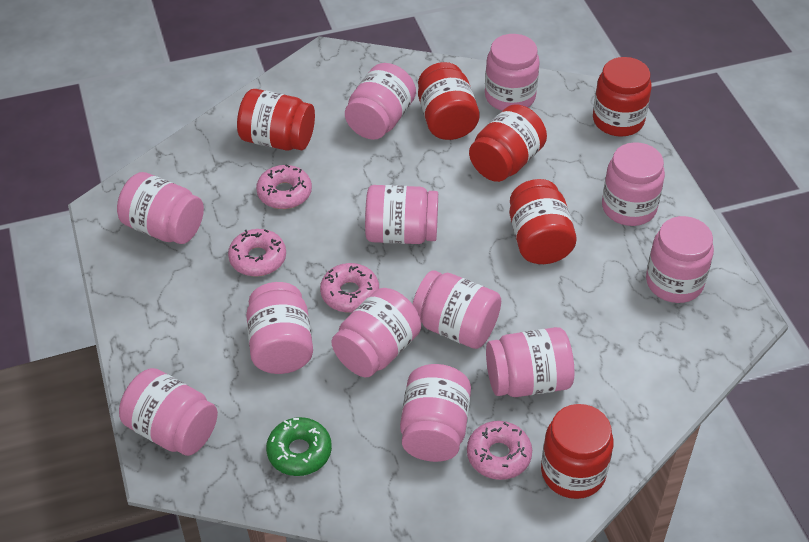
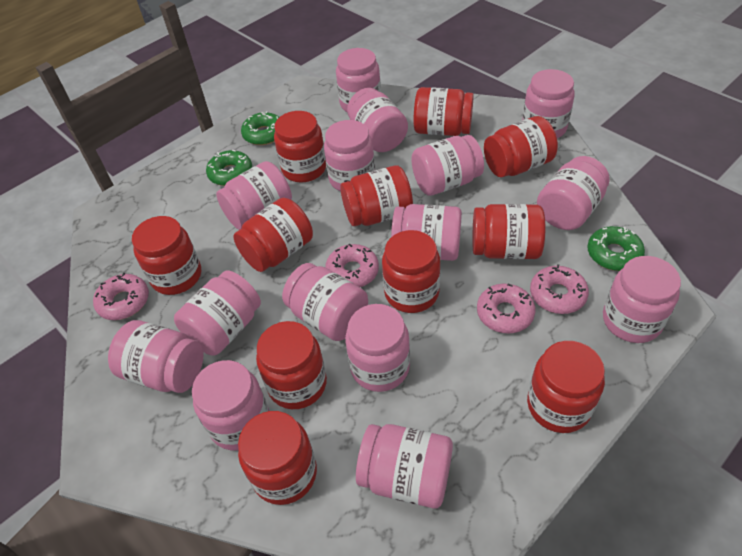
green donut: [266,417,332,476] = 1 -> [206,150,252,186] [241,111,279,145] [587,226,645,271] = 3
pink jar: [117,172,204,244] [119,368,218,456] [246,282,313,374] [332,288,421,377] [345,63,416,140] [365,185,438,244] [400,364,471,462] [413,270,501,349] [485,34,540,111] [486,327,574,397] [602,142,665,226] [646,216,714,303] = 12 -> [108,320,203,393] [174,270,261,355] [192,360,269,451] [216,161,292,230] [282,263,368,341] [324,120,375,191] [336,48,381,112] [345,304,410,392] [347,88,408,152] [356,424,453,509] [391,204,462,261] [411,135,484,196] [522,69,575,138] [537,156,610,230] [603,256,681,343] = 15
red jar: [237,89,315,151] [418,62,480,140] [469,104,547,182] [509,179,577,264] [541,404,614,499] [593,57,651,137] = 6 -> [132,216,201,295] [233,198,313,272] [238,411,317,505] [256,321,327,409] [274,111,326,182] [340,165,413,226] [382,230,440,313] [414,87,474,136] [472,204,545,259] [484,116,558,177] [527,341,605,433] = 11

